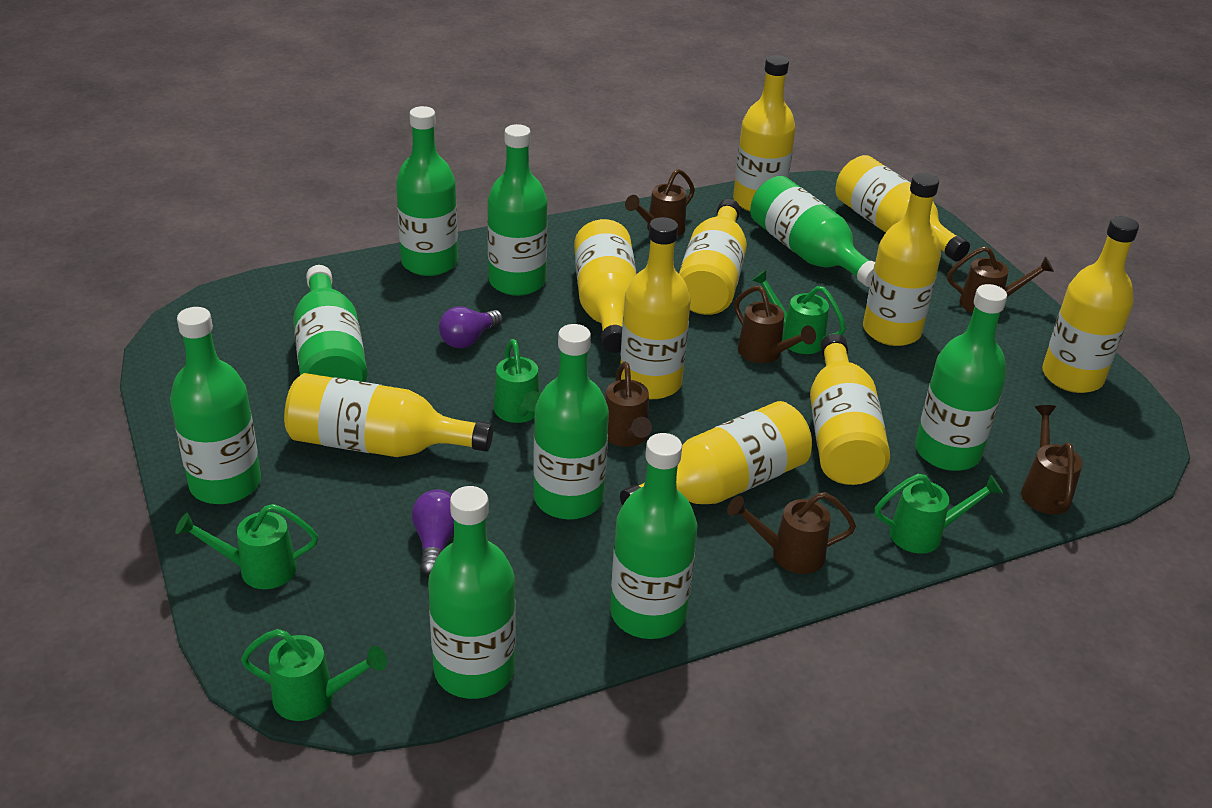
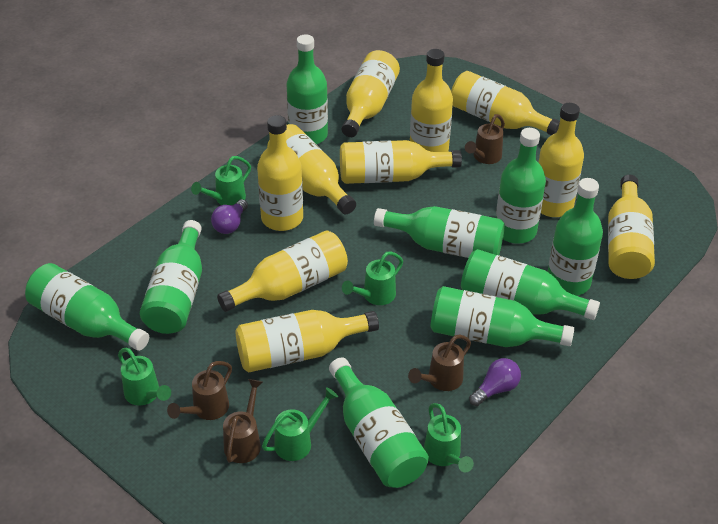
brown watering can: [605,362,652,447] [625,169,695,237] [727,492,856,574] [734,286,816,363] [947,246,1054,313] [1021,405,1083,515] = 6 -> [167,361,232,420] [223,379,263,463] [408,335,471,391] [465,114,505,164] = 4

